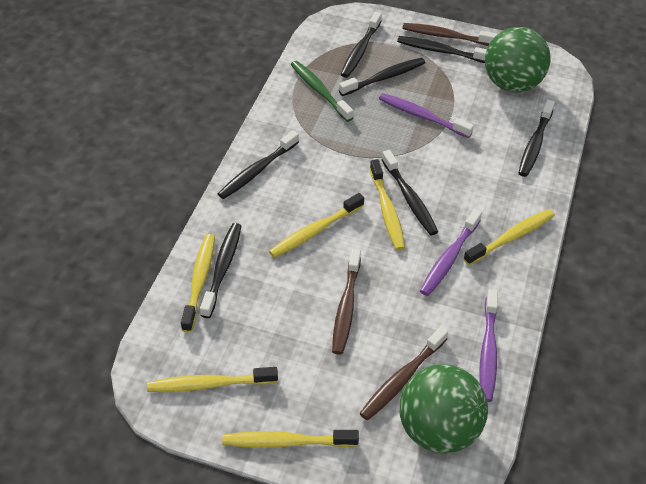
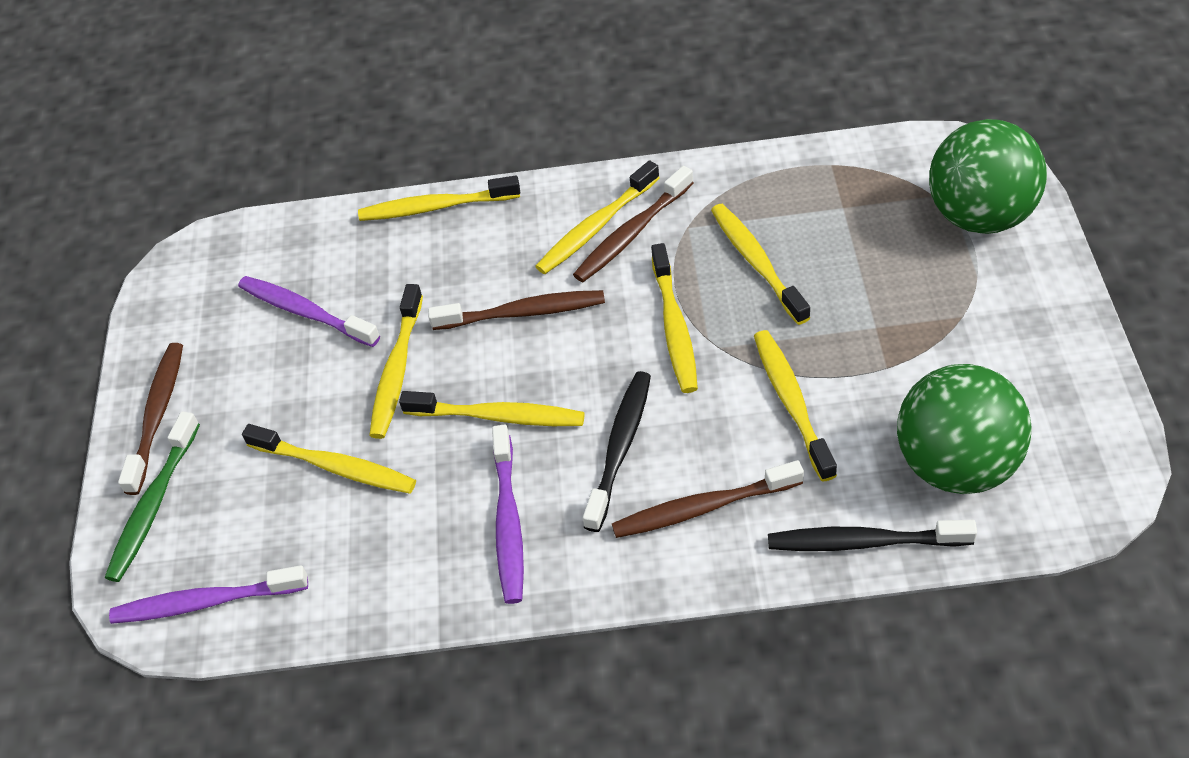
black toothbrush: [200,223,241,318] [218,130,299,199] [339,58,425,96] [340,12,382,78] [381,150,438,235] [397,36,487,63] [518,100,555,177] = 7 -> [583,371,651,532] [768,520,977,551] = 2
brown toothbrush: [332,249,361,355] [359,326,448,420] [402,23,498,46] = 3 -> [118,343,183,495] [428,290,605,330] [573,166,693,282] [612,460,804,538] = 4
yellow toothbrush: [147,367,278,392] [181,234,215,332] [222,430,359,448] [269,193,364,258] [370,159,405,251] [463,209,555,265] = 6 -> [242,424,416,494] [358,176,520,221] [369,284,423,439] [399,391,585,426] [535,160,660,274] [651,243,698,393] [711,204,810,325] [754,330,837,482] = 8

